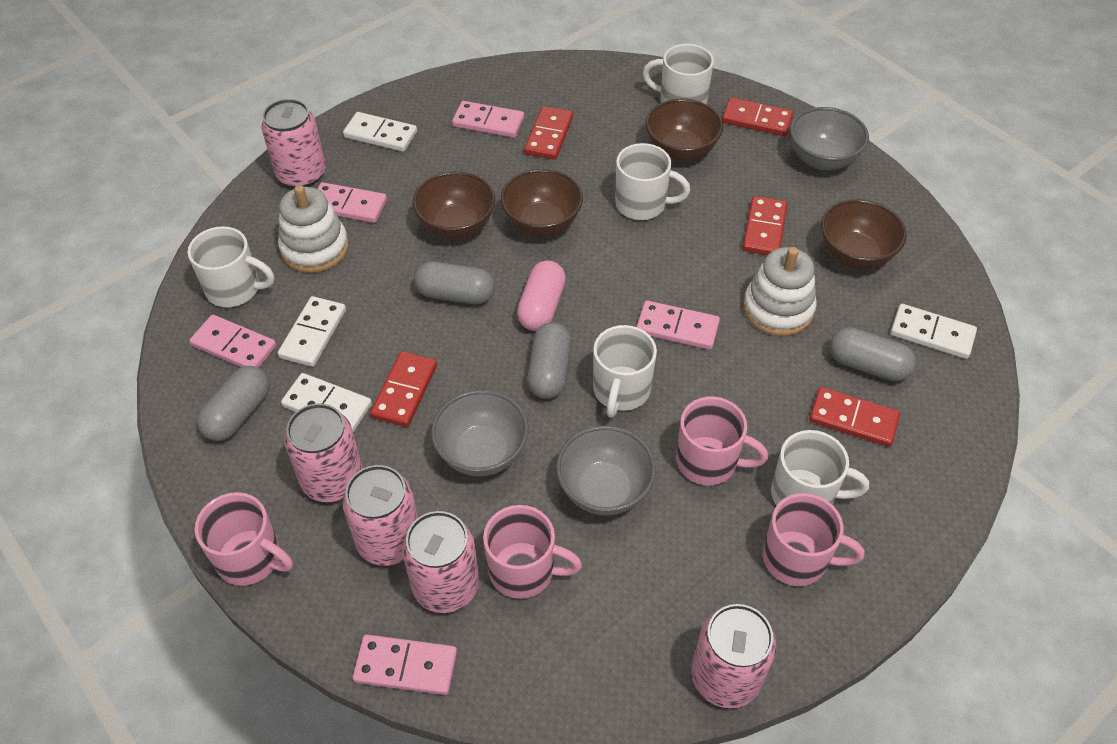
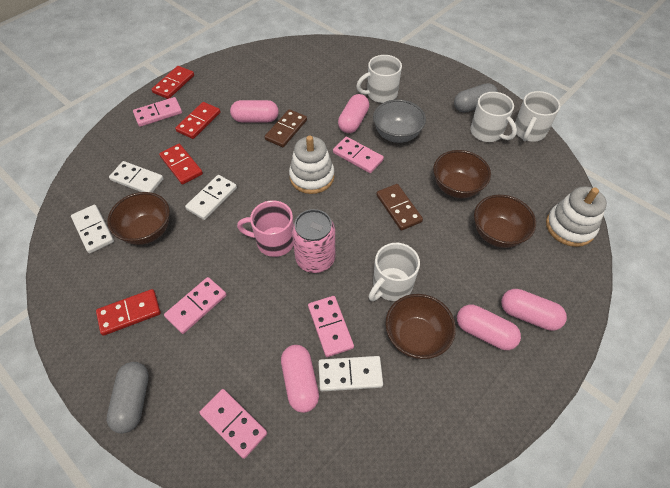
brown domino: none = 0 -> [265,109,307,147] [376,184,423,231] = 2
grey bowl: [431,390,529,477] [556,426,656,516] [790,107,869,170] = 3 -> [373,99,426,143] = 1
grey capsule: [197,366,270,441] [414,262,495,304] [527,322,571,399] [830,327,916,381] = 4 -> [106,362,149,433] [454,83,498,113] = 2
pink can: [261,99,326,188] [284,403,363,502] [342,465,418,566] [402,511,479,613] [691,604,776,708] = 5 -> [292,209,335,273] = 1
pink capsule: [517,261,566,331] = 1 -> [230,100,279,122] [281,345,319,413] [338,94,369,133] [457,305,521,350] [501,289,567,331] = 5
pink mug: [195,492,293,586] [483,505,582,599] [676,397,768,485] [763,493,864,586] = 4 -> [237,200,294,257] = 1
red domino: [370,351,437,427] [524,106,573,160] [722,97,794,136] [743,196,788,255] [809,387,900,447] = 5 -> [96,289,161,336] [151,66,194,99] [159,144,203,185] [175,102,220,139] = 4
white mug: [188,226,274,307] [593,325,657,418] [615,143,690,220] [642,44,714,104] [771,430,869,506] = 5 -> [356,55,402,103] [369,243,420,301] [470,92,517,142] [515,91,560,142] = 4

